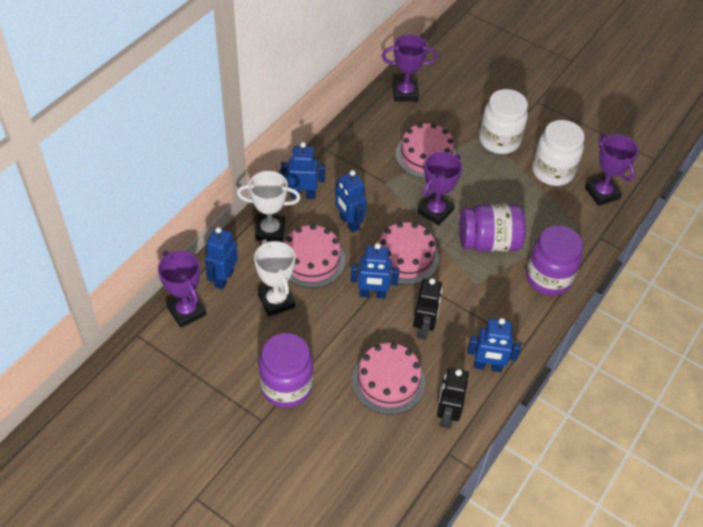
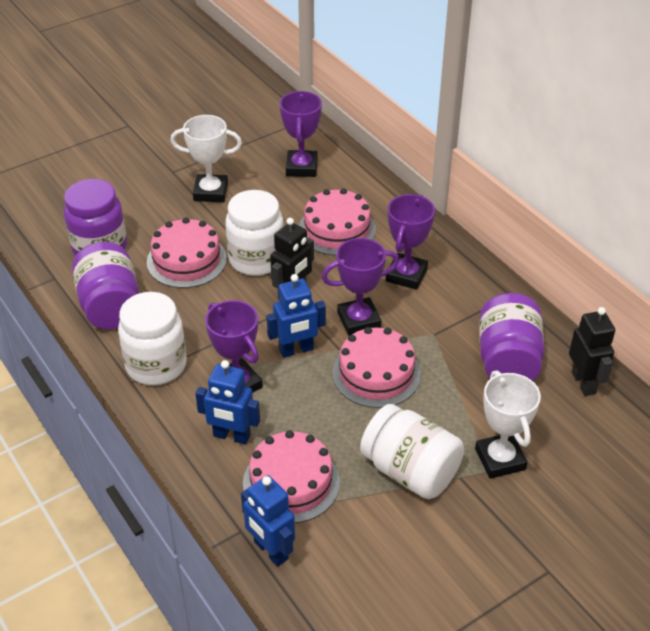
blue robot: [205,227,238,290] [281,142,326,199] [335,170,367,233] [350,243,399,299] [467,318,521,372] = 5 -> [195,360,260,445] [241,475,295,566] [266,274,326,358] = 3
white jar: [479,89,528,154] [532,120,585,186] = 2 -> [118,292,187,385] [225,190,283,276] [360,404,464,499] = 3

